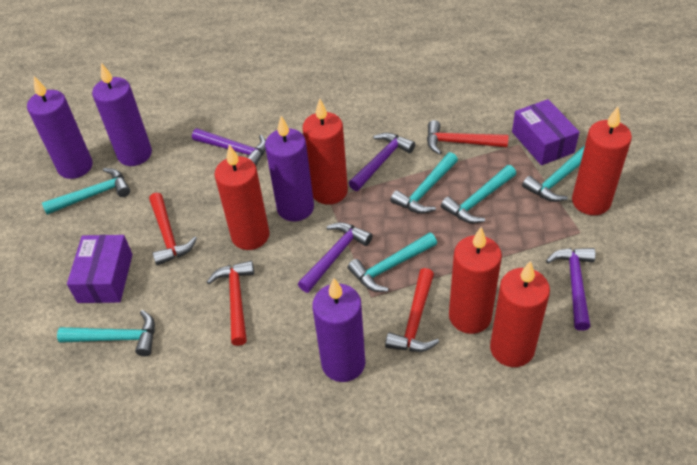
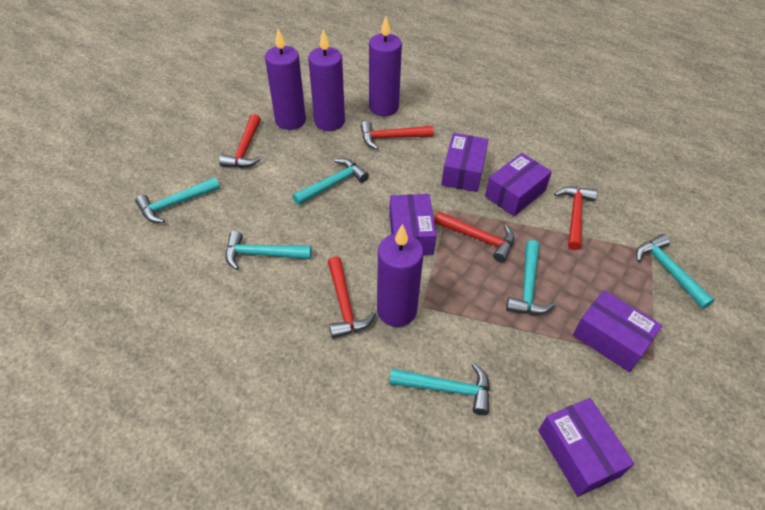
purple box: [67,235,133,303] [512,99,579,165] = 2 -> [389,194,436,255] [441,133,489,192] [485,153,552,216] [538,398,634,497] [573,290,662,372] = 5
purple hammer: [192,128,266,165] [298,222,373,293] [349,133,415,191] [546,248,596,331] = 4 -> none = 0
red candle: [214,145,269,250] [303,98,348,205] [449,227,502,334] [490,261,550,367] [572,107,632,215] = 5 -> none = 0
red hammer: [149,193,197,266] [207,261,254,346] [385,268,439,352] [427,120,508,155] = 4 -> [219,114,261,168] [328,256,376,338] [361,121,434,150] [434,211,515,262] [554,186,597,250] = 5

